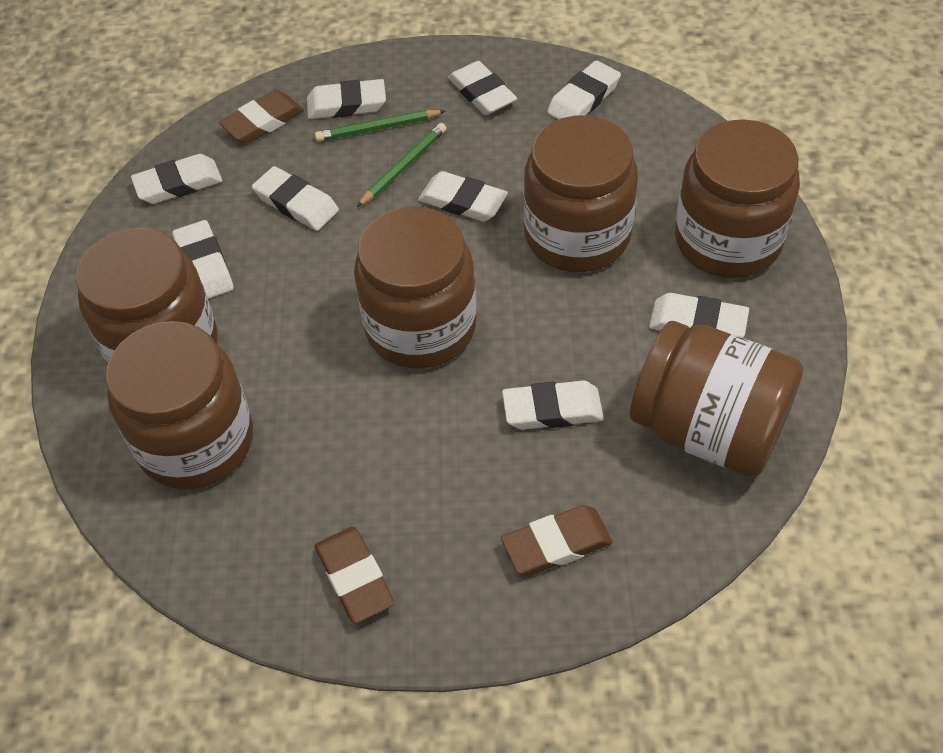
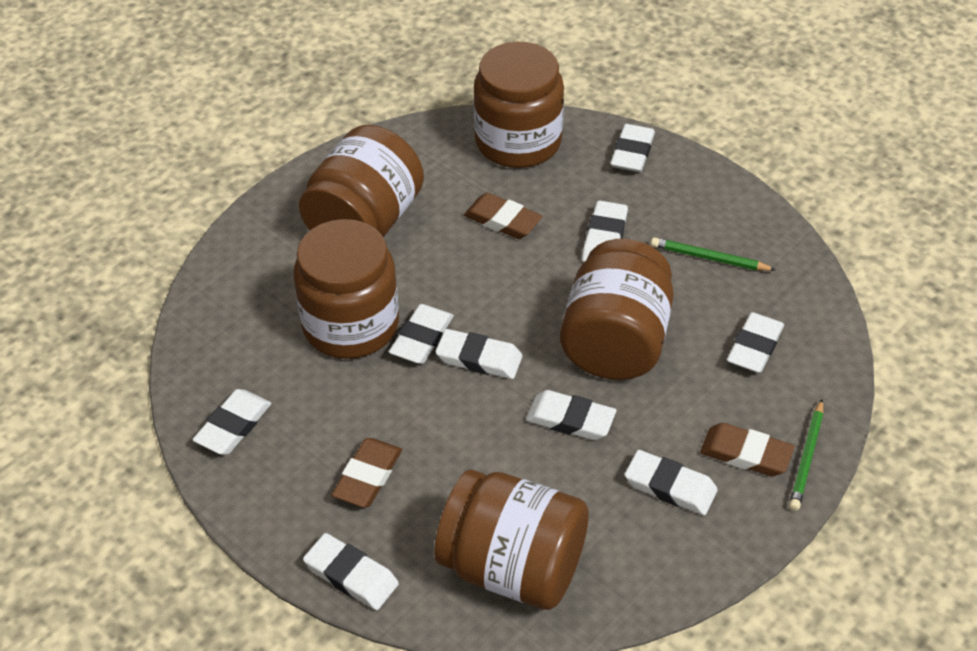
brown jar: [76,228,218,364] [105,321,253,490] [354,207,476,369] [524,115,638,272] [630,321,803,477] [675,119,800,278] = 6 -> [294,219,399,359] [299,125,424,237] [434,469,589,610] [474,42,564,168] [560,239,674,380] = 5

